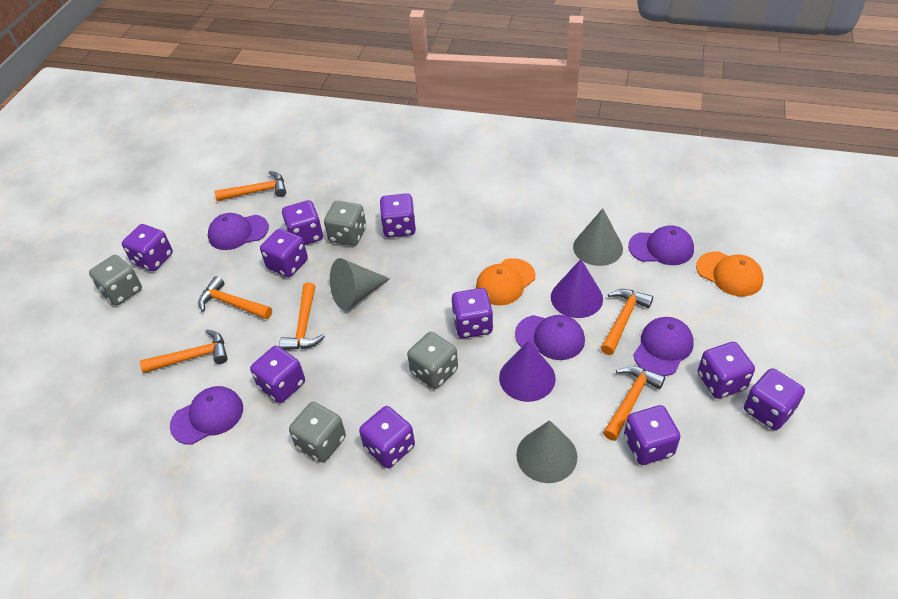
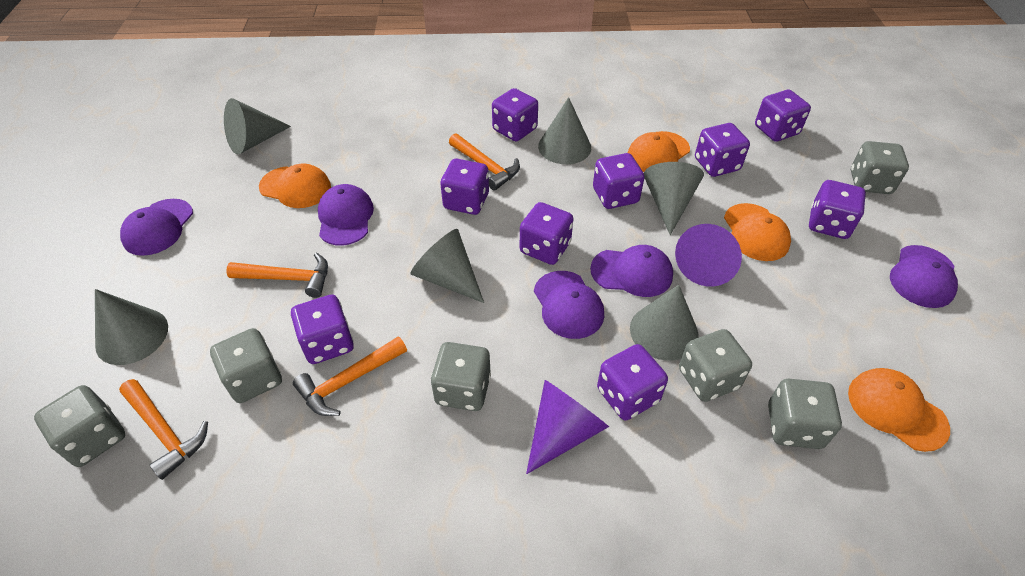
grey cone: [330,258,390,310] [516,420,577,483] [573,208,623,266] = 3 -> [95,289,168,365] [224,98,291,155] [411,229,484,303] [538,97,591,164] [630,285,699,361] [644,162,704,235] = 6
grey dice: [89,255,142,306] [289,402,346,463] [324,201,366,246] [407,332,458,389] = 4 -> [34,385,125,467] [210,328,282,403] [431,342,491,411] [679,329,752,402] [768,379,842,449] [851,141,909,194] = 6
orange cap: [476,258,536,305] [696,251,764,296] = 2 -> [259,164,331,208] [628,131,690,172] [724,203,791,261] [848,368,950,452] = 4
orange hammer: [140,330,228,373] [198,276,272,319] [215,171,286,201] [280,283,325,350] [601,289,653,355] [603,366,665,441] = 6 -> [119,379,208,480] [226,252,328,298] [293,336,407,416] [449,133,520,190] = 4
purple dice: [122,224,173,271] [250,346,305,403] [260,228,308,277] [282,200,323,245] [359,406,415,468] [380,193,416,237] [452,288,493,338] [624,405,681,465] [698,342,755,399] [744,368,805,430] = 10 -> [291,294,354,364] [440,159,489,215] [492,88,538,141] [520,202,574,265] [593,153,644,209] [597,344,668,421] [695,123,750,177] [755,90,811,142] [809,180,866,239] = 9

